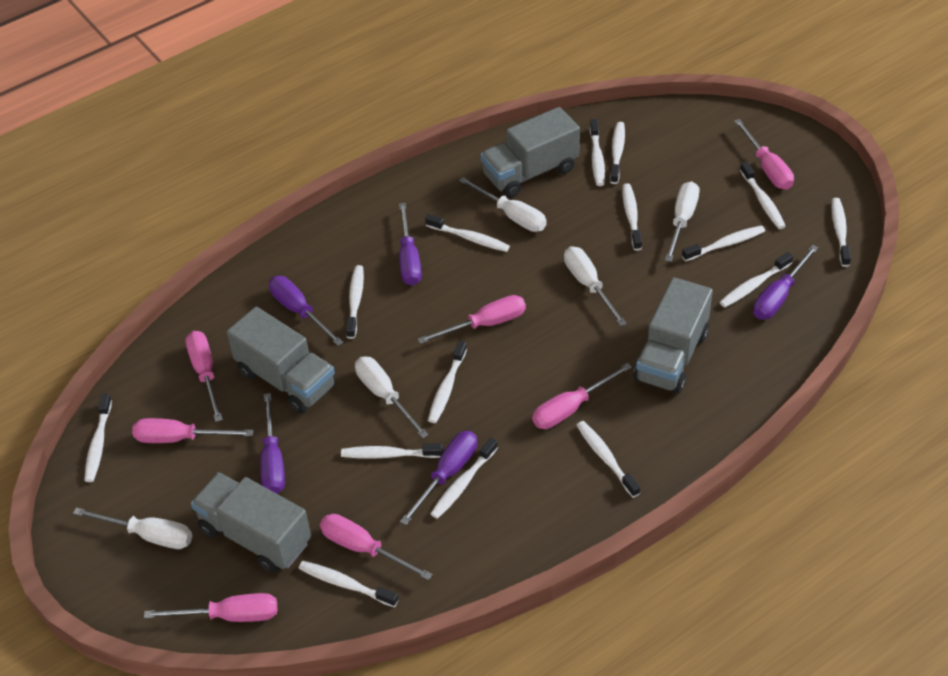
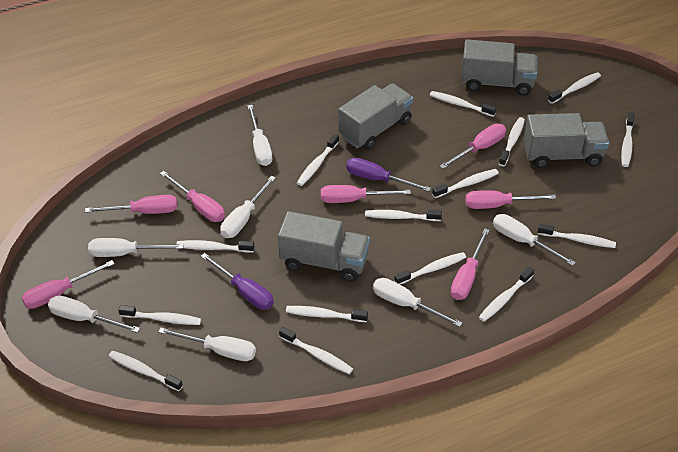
purple screwdriver: [260,393,285,494] [269,276,344,346] [399,203,422,286] [400,431,477,525] [753,245,819,319] = 5 -> [201,253,274,310] [346,158,431,192] = 2
white screwdriver: [73,507,193,549] [355,356,429,439] [459,177,547,232] [564,246,627,326] [665,182,700,262] = 5 -> [48,296,140,333] [88,238,184,257] [158,328,256,361] [220,176,276,238] [247,105,272,166] [373,278,462,327] [493,214,576,266] = 7

